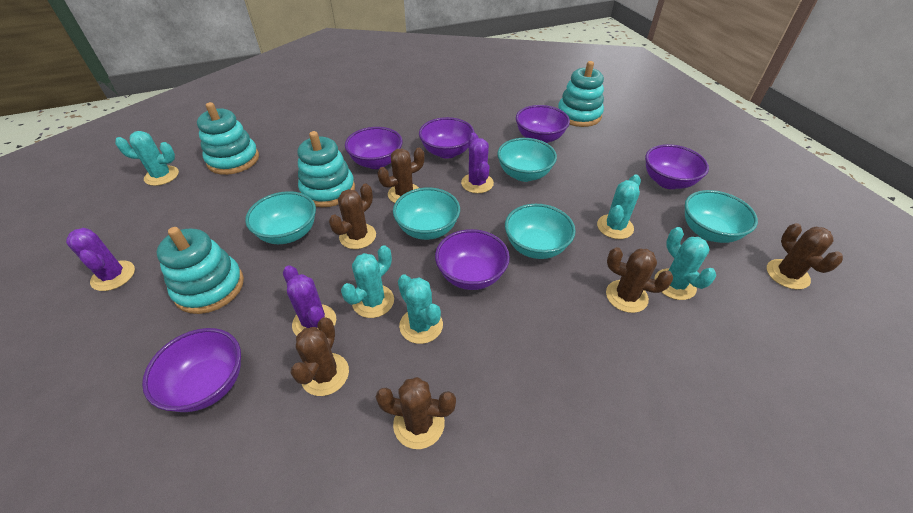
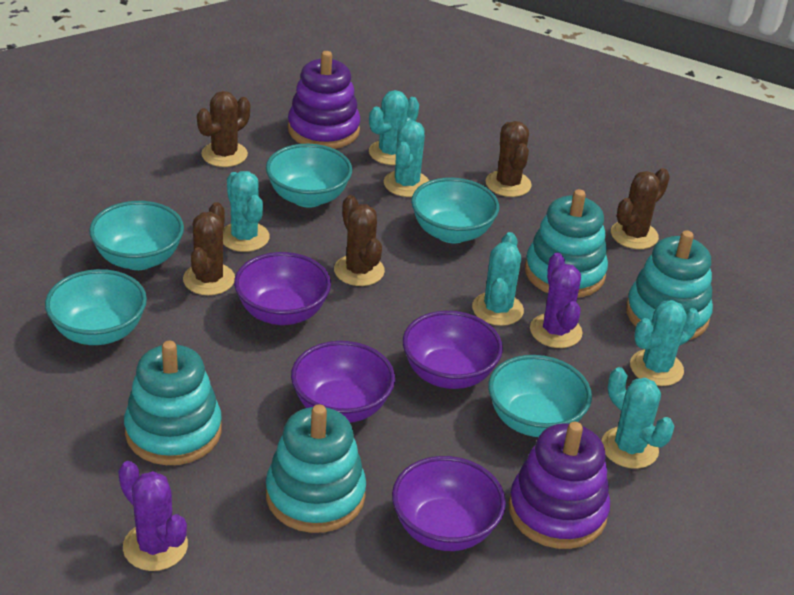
brown cactus: [290,317,349,396] [329,184,376,249] [376,377,456,449] [378,148,425,203] [606,247,673,313] [767,223,843,290] = 6 -> [183,202,235,295] [197,91,250,167] [334,195,385,286] [486,121,532,197] [611,168,670,249] = 5
purple bowl: [142,328,241,412] [345,127,403,169] [419,117,475,159] [435,229,510,290] [516,105,570,143] [645,144,709,189] = 6 -> [234,252,331,325] [291,341,395,423] [392,456,506,551] [403,311,503,389] = 4
purple cactus: [66,228,135,291] [283,265,336,336] [461,132,494,193] = 3 -> [118,461,188,571] [530,253,583,348] = 2
purple stacking toy: none = 0 -> [288,51,360,149] [509,422,610,549] = 2
turquoise cactus: [115,131,179,186] [341,245,394,318] [398,275,443,344] [597,174,641,239] [654,227,716,300] = 5 -> [223,171,270,252] [369,90,419,165] [384,121,429,197] [472,232,524,326] [602,367,674,469] [630,300,700,386] = 6

